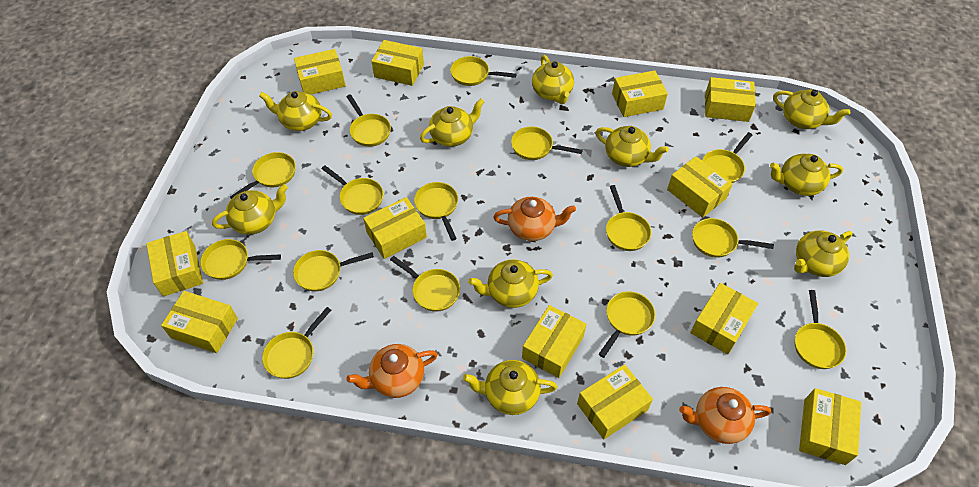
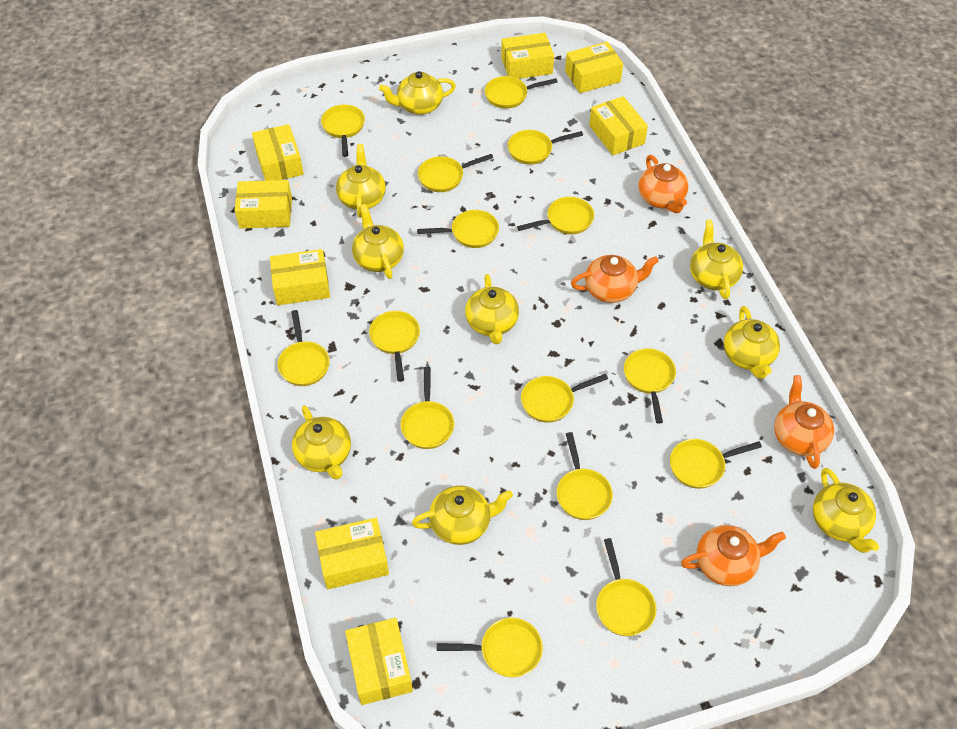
orange teapot: [347,344,438,398] [493,197,576,241] [679,387,771,444] = 3 -> [571,255,659,303] [638,155,688,213] [681,525,786,586] [774,375,834,469] = 4
yellow box: [146,231,203,296] [161,291,238,353] [294,49,346,94] [363,197,427,259] [371,40,424,86] [522,305,587,378] [577,364,653,439] [612,70,668,117] [667,156,733,218] [690,283,758,354] [705,77,756,122] [799,388,861,465] = 12 -> [235,180,292,229] [252,124,304,181] [270,249,330,305] [315,518,389,589] [345,618,413,705] [501,33,554,79] [565,42,623,93] [589,96,648,155] = 8
yellow teapot: [212,184,288,235] [259,91,332,131] [420,99,484,147] [463,360,558,415] [468,259,553,308] [532,55,574,104] [595,126,669,167] [770,154,843,196] [773,89,850,129] [794,230,853,277] = 10 -> [292,405,351,480] [336,144,386,218] [352,204,404,279] [379,71,456,115] [412,486,513,545] [465,274,519,344] [690,220,743,299] [724,306,780,379] [813,468,879,553] = 9

